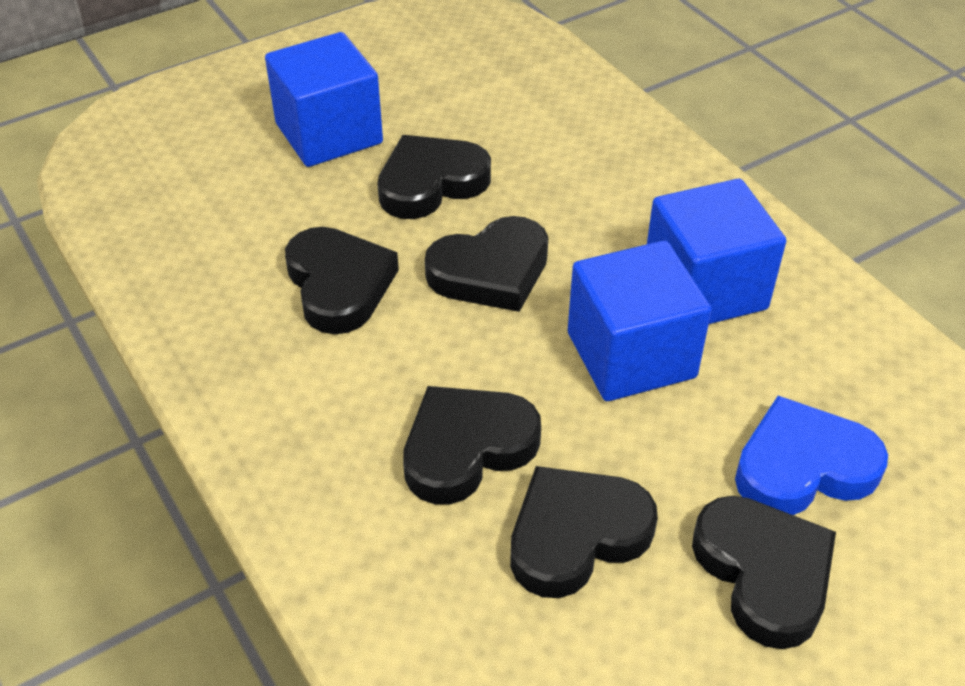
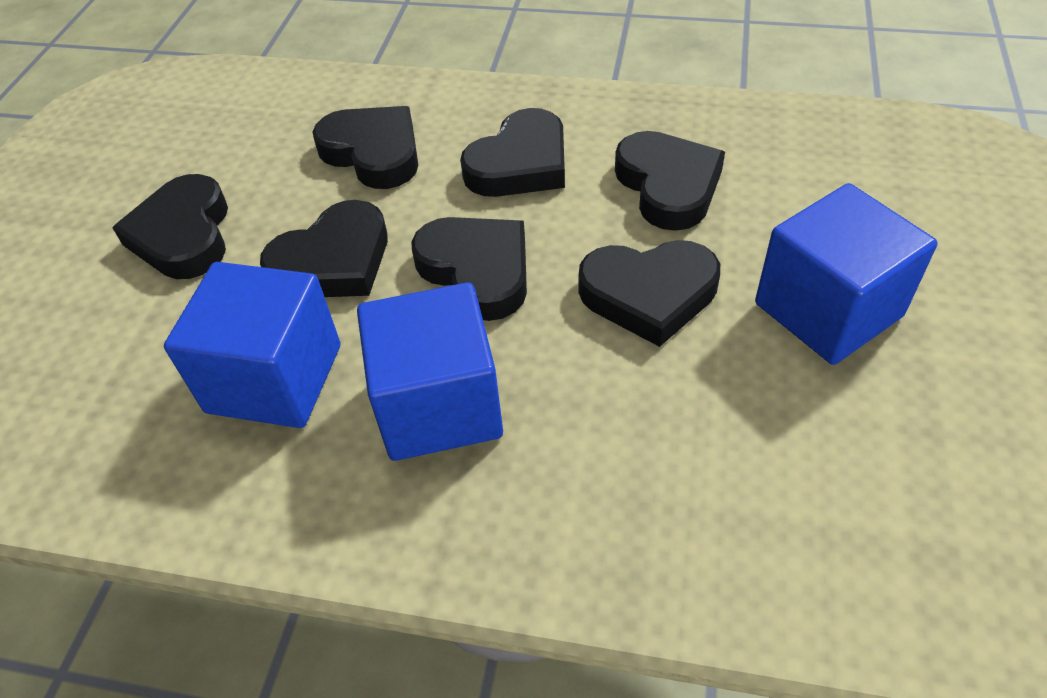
black heart: [285,227,399,334] [377,135,491,219] [403,386,541,505] [425,216,548,312] [510,466,658,598] [692,496,836,649] = 6 -> [112,174,228,279] [260,200,388,297] [313,106,418,189] [411,217,527,321] [460,108,565,197] [579,240,720,347] [615,131,725,231] = 7
blue heart: [735,396,888,515] = 1 -> none = 0

